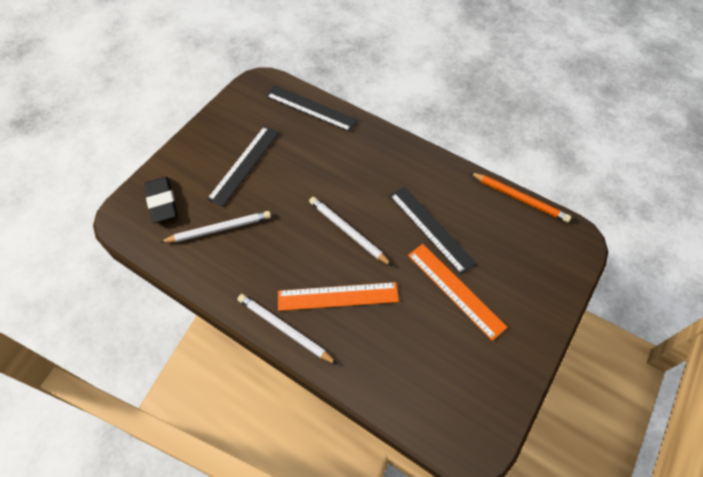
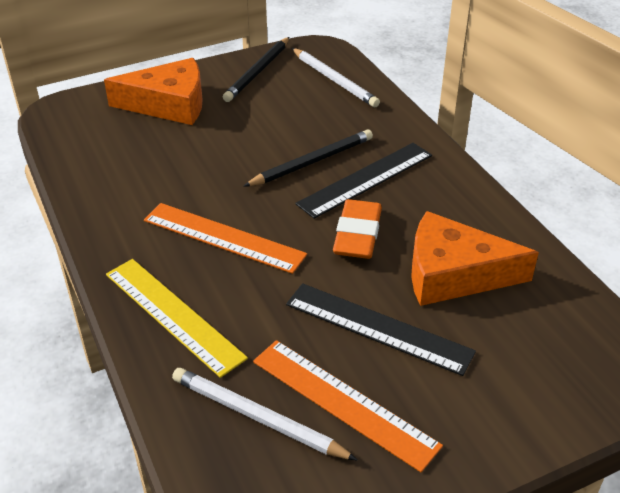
black eraser: [144,177,177,223] = 1 -> none = 0
black pencil: none = 0 -> [223,37,290,102] [243,129,373,187] = 2
black ruler: [207,126,279,207] [266,86,358,132] [390,186,477,275] = 3 -> [286,283,476,376] [295,143,432,219] = 2
orange cheese: none = 0 -> [104,58,203,125] [411,211,539,306] = 2
orange eraser: none = 0 -> [333,199,382,259] = 1
orange pencil: [470,172,571,223] = 1 -> none = 0
white pencil: [160,211,271,243] [237,294,337,364] [309,197,392,266] = 3 -> [172,368,358,461] [292,48,380,107] = 2
yellow ruler: none = 0 -> [106,259,248,378] = 1

